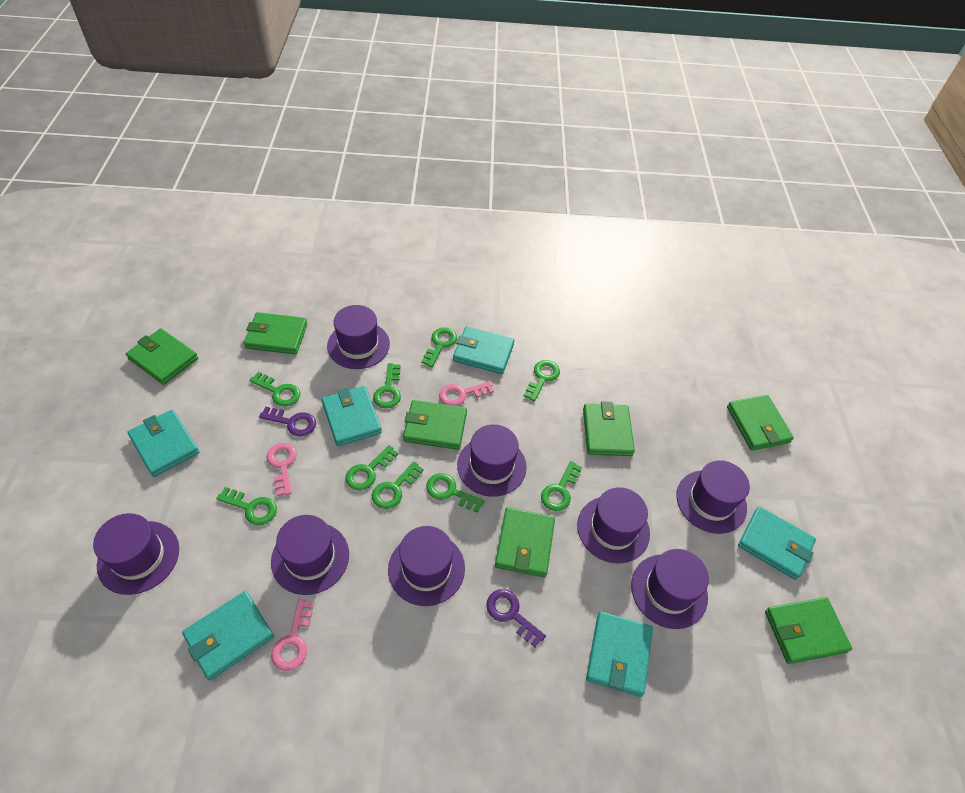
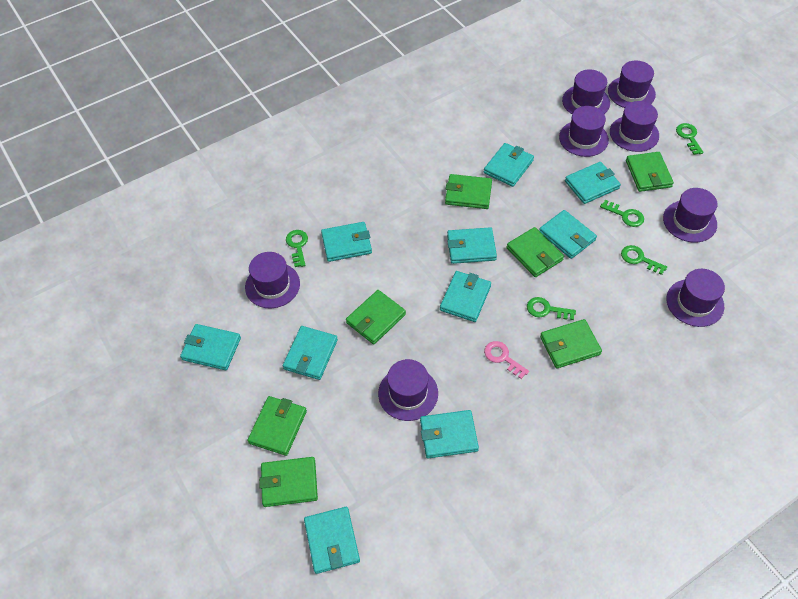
green key: [216,487,277,525] [249,372,300,407] [345,445,398,491] [372,461,424,509] [373,363,401,408] [421,327,457,367] [426,473,485,513] [524,360,560,402] [541,461,582,511] = 9 -> [286,230,308,267] [527,297,576,320] [600,200,644,227] [621,245,667,275] [676,123,704,155] = 5
pink key: [266,443,297,496] [271,599,314,671] [439,381,494,406] = 3 -> [484,341,529,379] = 1
purple key: [259,407,316,437] [486,589,546,647] = 2 -> none = 0
turquoise wallet: [128,409,199,477] [182,591,274,680] [322,386,382,446] [453,326,514,374] [586,611,653,697] [738,506,816,580] = 6 -> [180,324,241,370] [283,326,338,380] [304,507,360,574] [321,222,372,262] [420,410,479,458] [440,271,491,322] [447,227,497,264] [484,143,534,187] [539,210,597,259] [565,162,621,204] = 10

